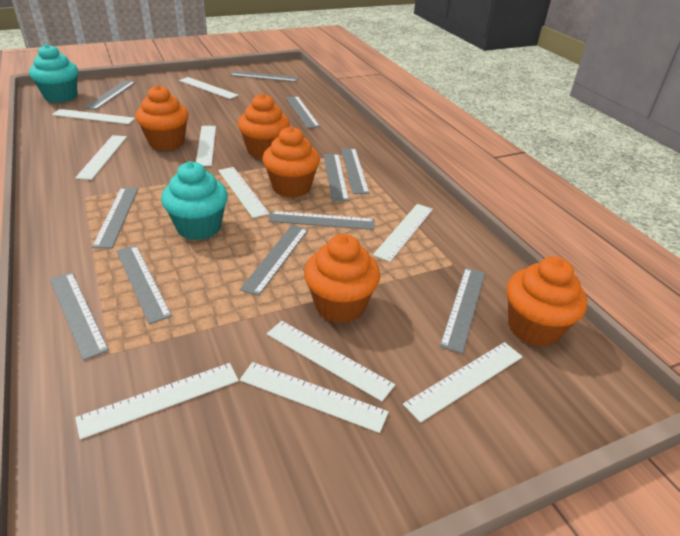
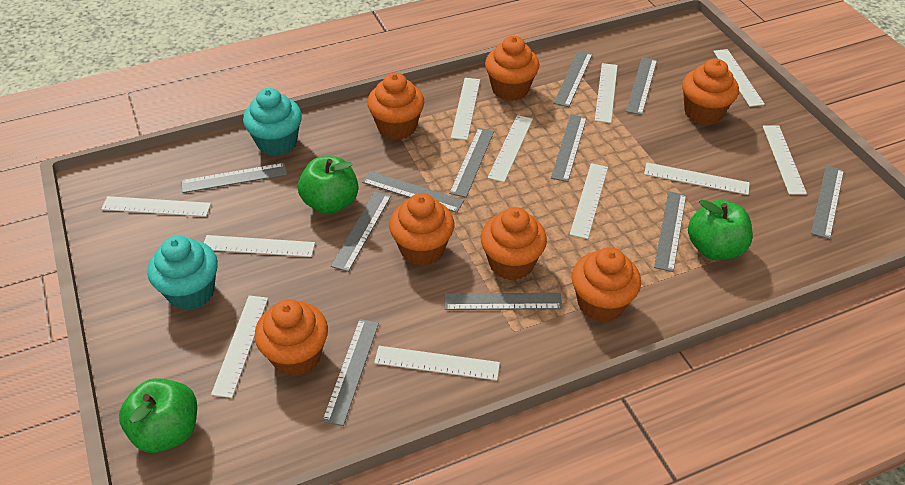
green apple: none = 0 -> [119,378,197,453] [298,156,358,214] [688,200,753,260] = 3
orange cupcake: [135,85,189,151] [238,93,290,159] [262,126,320,198] [304,234,381,323] [506,257,588,347] = 5 -> [254,299,328,377] [367,73,424,140] [389,193,454,266] [481,207,547,280] [485,36,539,101] [572,247,641,322] [682,59,739,125] = 7
white ruler: [52,109,135,124] [75,135,127,180] [75,363,239,439] [179,77,239,99] [196,126,216,166] [218,167,269,218] [240,362,389,433] [267,321,395,402] [373,204,433,262] [403,342,523,423] = 10 -> [101,196,211,217] [204,235,315,257] [211,295,268,398] [374,346,500,381] [451,78,480,140] [488,115,533,182] [570,163,608,239] [595,63,618,123] [644,163,750,195] [713,49,765,107] [763,125,807,195] = 11

